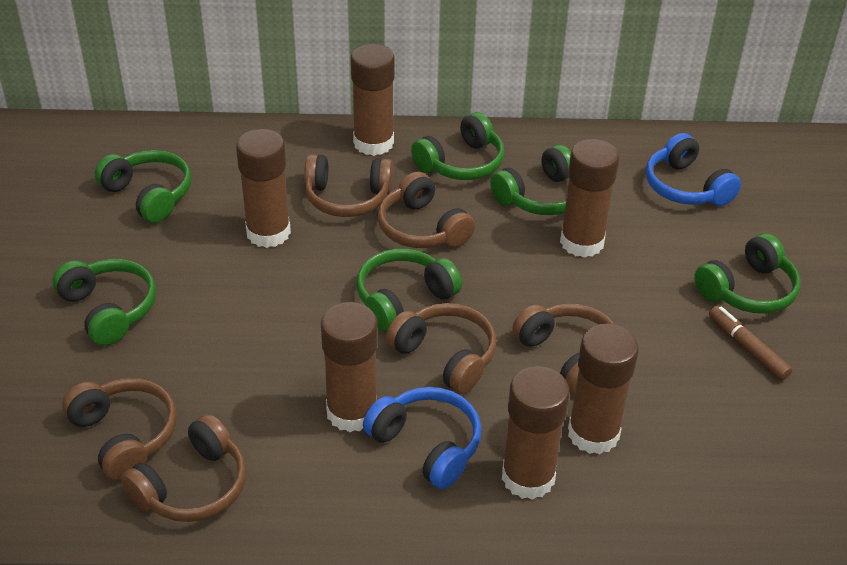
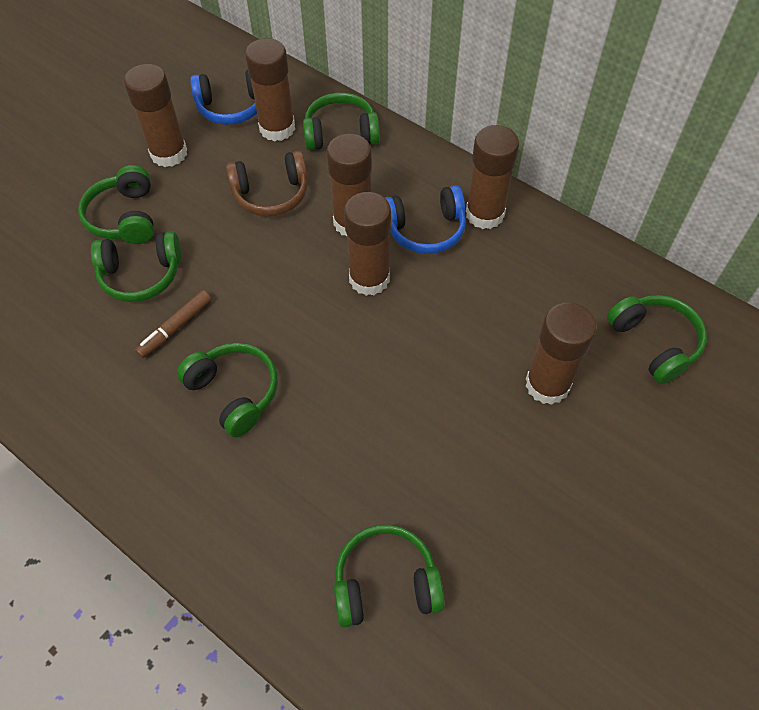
brown headphones: [62,378,177,481] [121,414,246,522] [304,154,393,217] [378,172,475,248] [386,303,497,394] [512,303,614,395] = 6 -> [226,151,308,217] = 1

